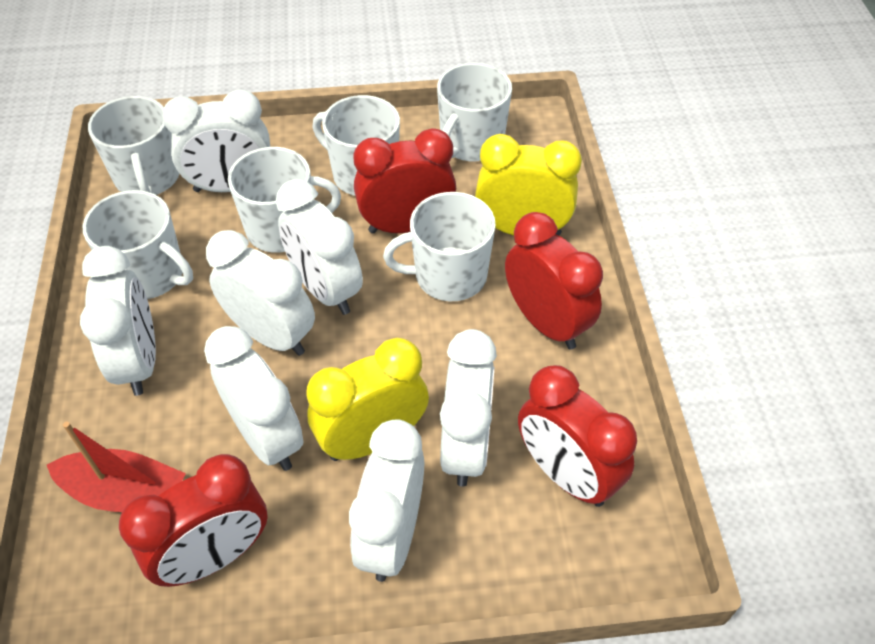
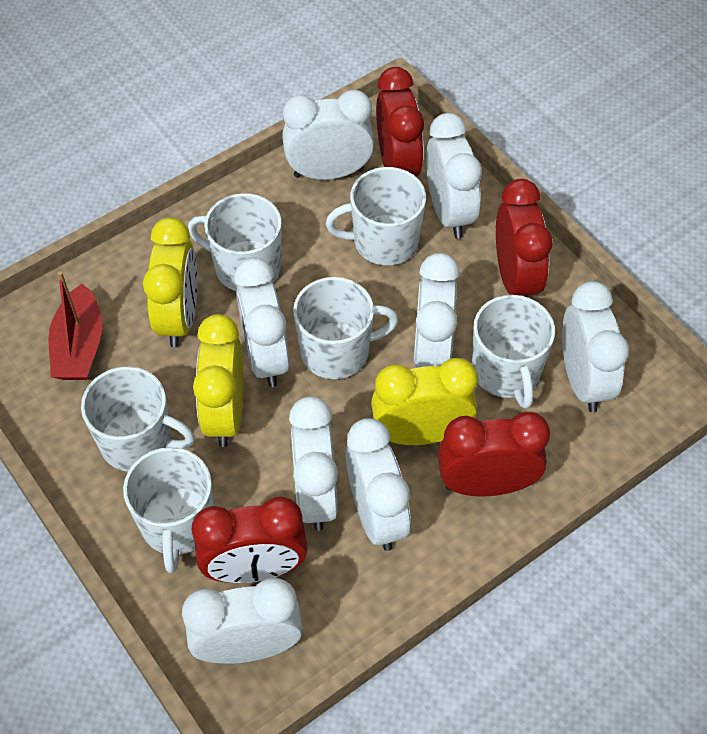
white clock: [80,246,156,396] [162,89,270,192] [204,326,303,471] [206,230,315,356] [276,179,363,315] [349,419,424,582] [440,329,497,487] = 7 -> [182,577,303,664] [234,257,289,387] [282,90,374,180] [289,396,338,531] [345,418,411,551] [413,253,460,368] [426,113,482,238] [562,281,629,412] = 8
yellow clock: [306,338,429,461] [475,134,582,235] = 2 -> [143,218,197,347] [193,314,243,447] [371,358,478,445] = 3

